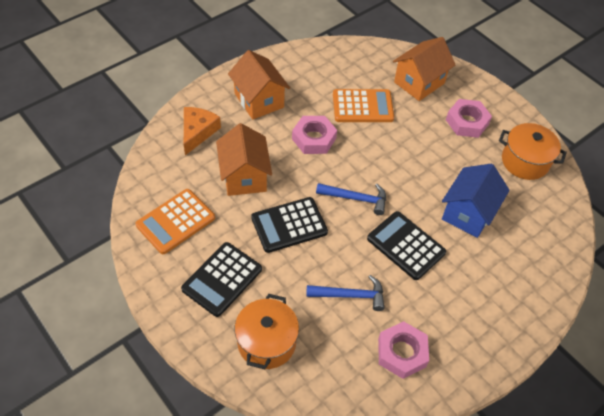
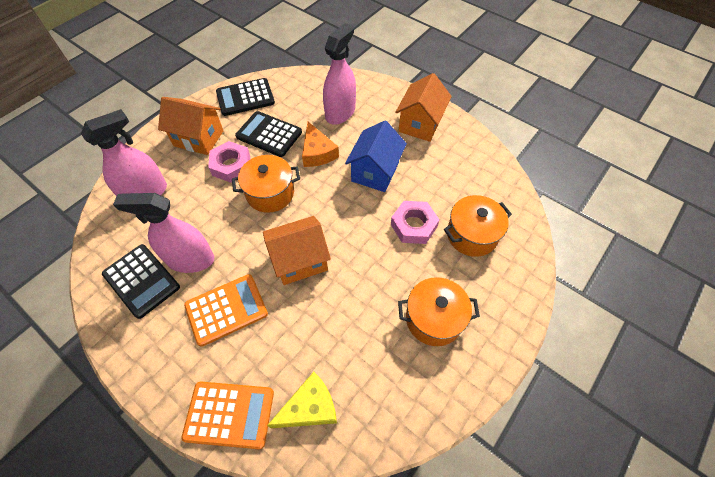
blue hammer: [306,275,384,311] [316,183,386,215] = 2 -> none = 0
orange pot: [235,294,299,369] [499,123,567,180] = 2 -> [232,155,300,213] [398,277,480,346] [444,195,512,257] = 3
pink nut: [292,116,337,154] [378,321,429,379] [446,99,492,138] = 3 -> [208,141,250,183] [391,201,440,244] = 2
pink spray bottle: none = 0 -> [81,109,167,196] [113,193,214,273] [323,23,356,125] = 3
yellow cheese: none = 0 -> [267,372,337,428] = 1

